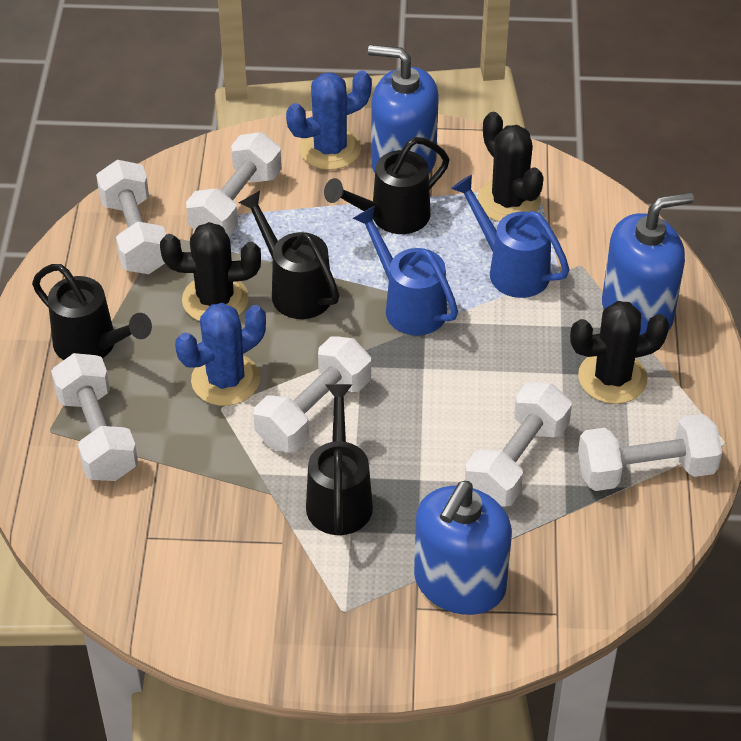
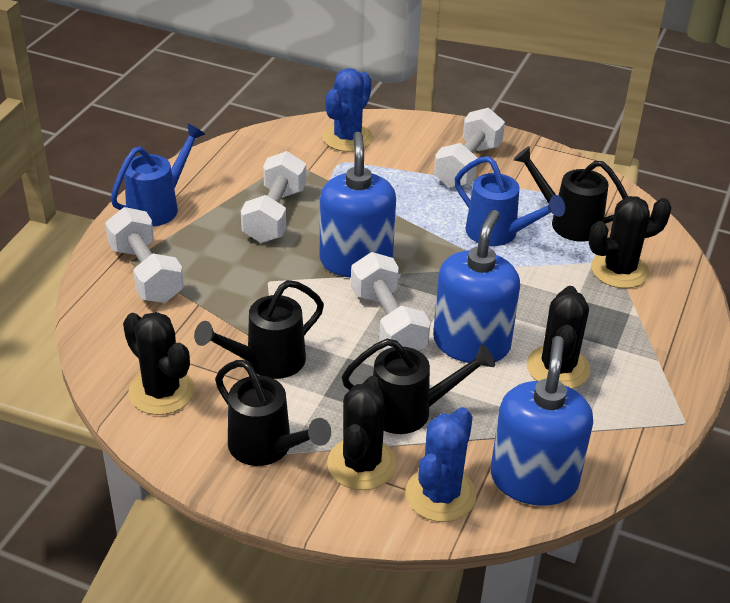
black cactus: [160,222,261,321] [477,112,544,222] [570,301,670,404] = 3 -> [123,312,195,415] [327,376,397,490] [527,286,590,389] [589,196,671,288] = 4
white dumbbell: [51,353,138,481] [96,160,166,274] [186,132,282,237] [253,336,371,453] [465,382,572,507] [578,414,722,491] = 6 -> [105,207,184,303] [241,151,306,243] [351,252,430,351] [434,108,505,188] = 4

